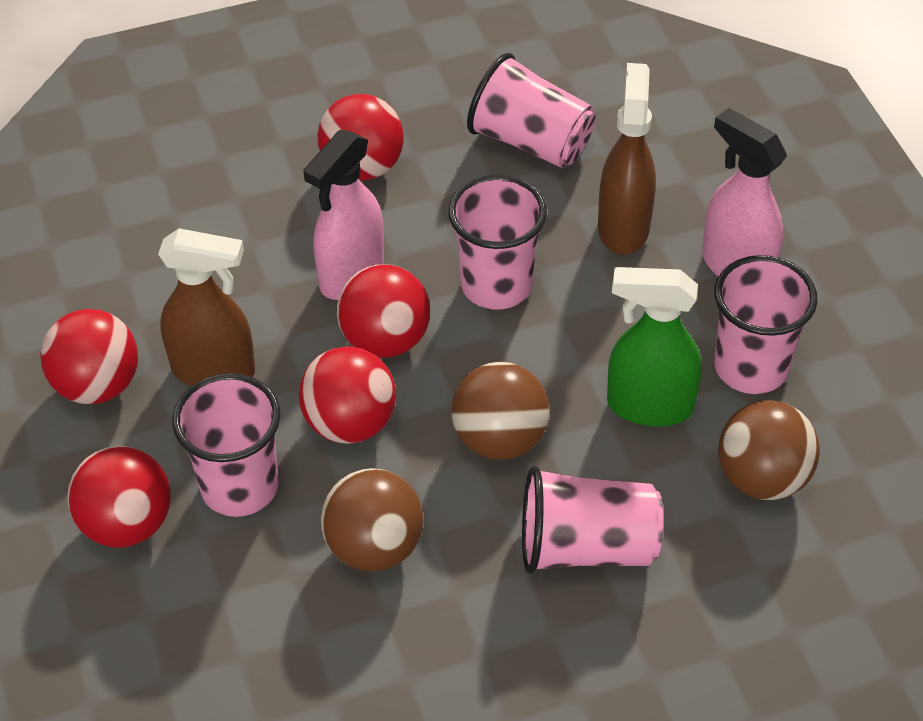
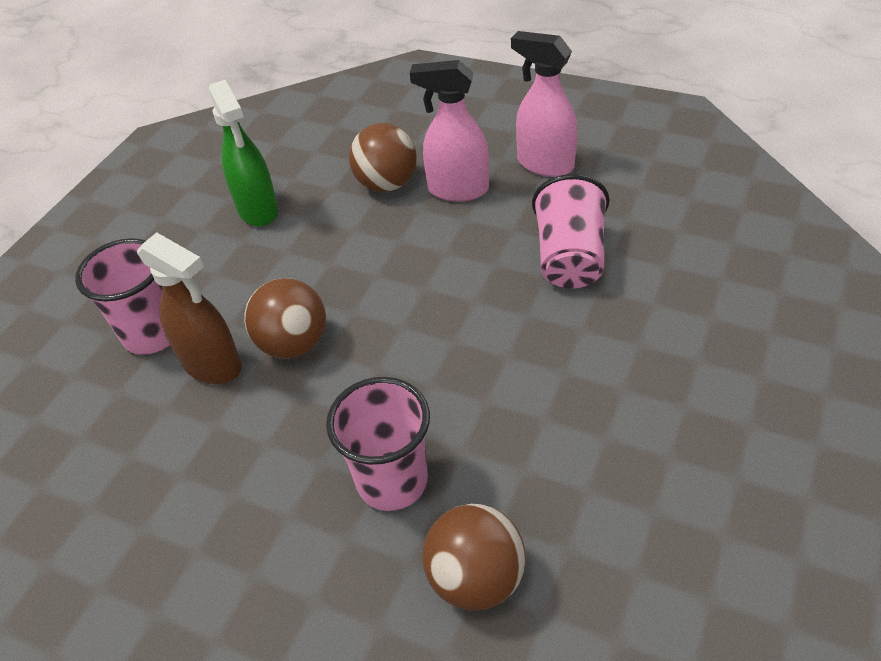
brown spray bottle: [158,228,255,386] [598,63,656,255] = 2 -> [137,232,242,384] = 1
pink cup: [172,373,281,517] [448,175,547,310] [467,53,596,168] [522,466,663,574] [714,255,818,394] = 5 -> [75,238,170,355] [326,377,430,511] [532,174,610,289] = 3
red ball: [40,309,138,404] [67,446,171,548] [299,346,396,444] [317,94,404,181] [337,264,430,358] = 5 -> none = 0

